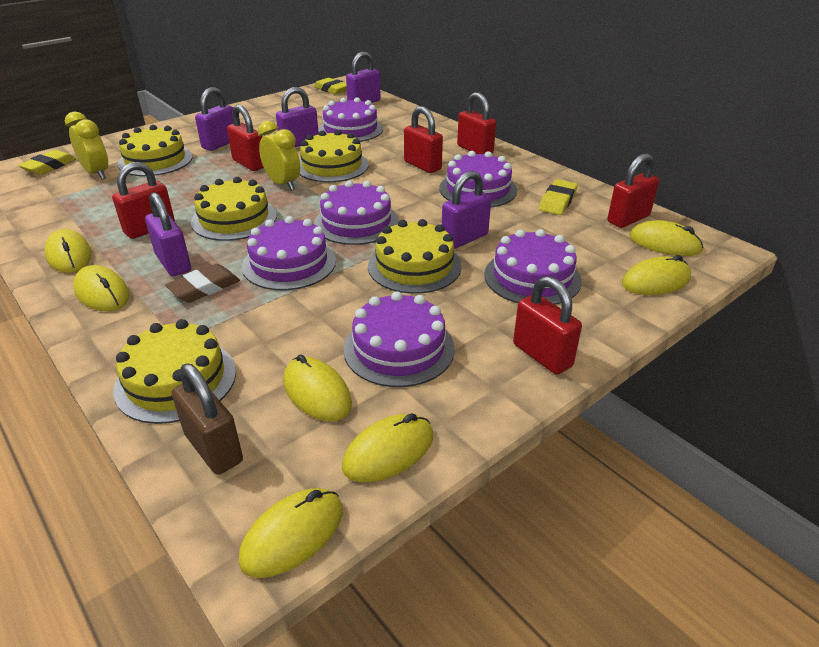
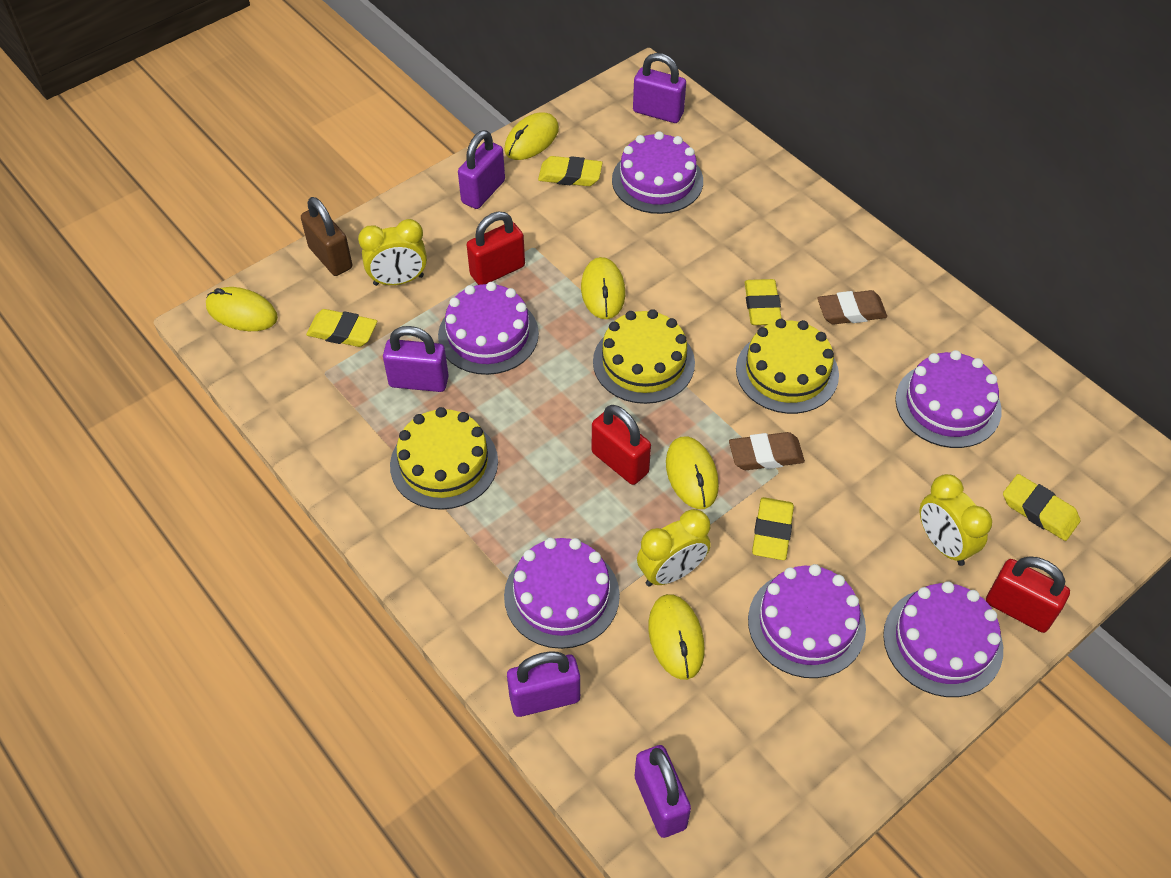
brown eraser: [165,264,240,303] = 1 -> [729,432,805,470] [817,290,887,325] = 2
red padlock: [112,162,175,239] [227,105,264,171] [404,106,443,173] [457,92,496,154] [513,276,582,375] [607,153,659,228] = 6 -> [467,212,525,285] [592,405,651,485] [986,556,1070,633] = 3
yellow cake: [113,319,236,424] [118,125,193,176] [191,177,277,241] [299,130,369,182] [368,219,462,294] = 5 -> [390,407,498,510] [593,309,695,404] [736,319,839,414] = 3
yellow clock: [65,112,108,179] [258,121,300,191] = 2 -> [358,219,427,286] [637,509,711,587] [920,474,992,566] = 3
yellow eraser: [18,150,76,175] [314,78,347,94] [539,179,578,215] = 3 -> [306,309,377,347] [538,156,603,186] [745,279,782,325] [752,497,794,560] [1003,474,1081,541] = 5
yellow mouse: [45,229,92,273] [73,265,129,311] [239,488,343,578] [283,355,352,421] [342,413,433,482] [622,255,691,295] [630,220,703,256] = 7 -> [206,287,278,331] [504,112,559,160] [581,257,625,319] [648,594,705,680] [666,437,719,509] = 5

